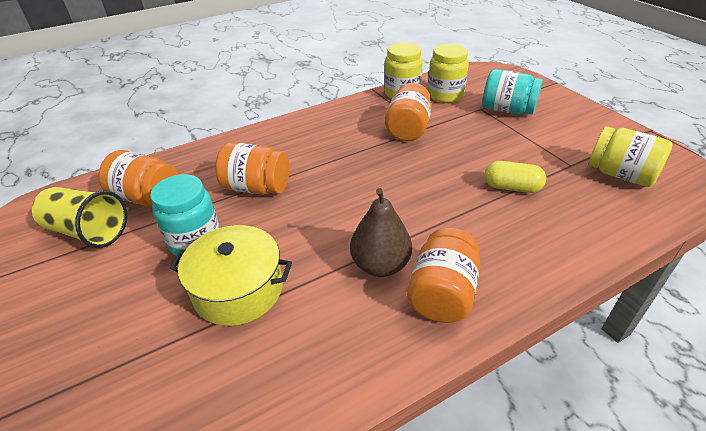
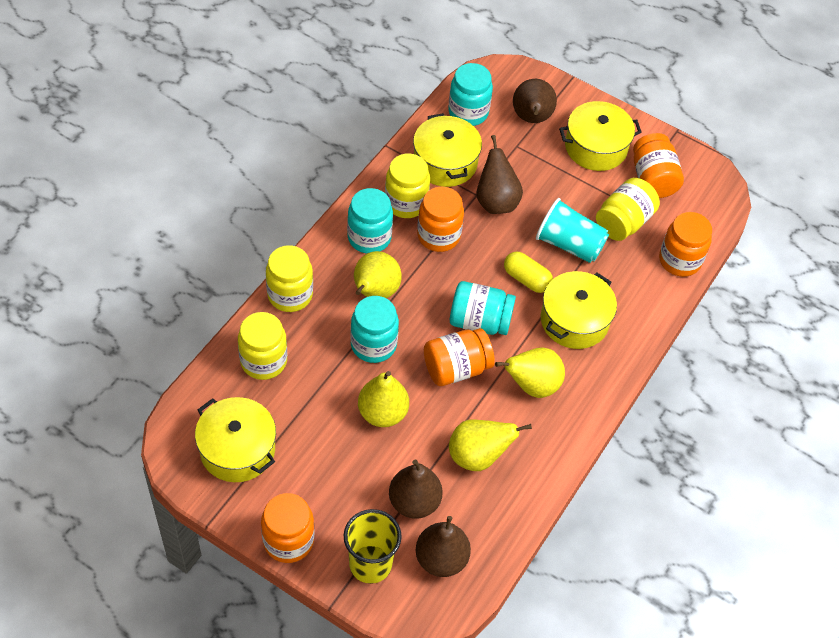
brown pear: [350,188,412,277] = 1 -> [389,460,443,519] [416,516,471,577] [476,135,523,214] [513,79,557,123] = 4
orange jar: [99,150,179,206] [215,142,290,195] [385,83,432,141] [407,228,481,323] = 4 -> [261,493,314,563] [417,187,464,252] [424,328,495,386] [633,133,684,198] [659,212,712,277] = 5
turquoise cup: none = 0 -> [536,198,609,263] = 1
turquoise jar: [150,174,220,256] [482,69,543,115] = 2 -> [347,188,393,254] [350,296,399,363] [448,63,493,126] [450,281,516,335] = 4
yellow jar: [384,42,423,99] [428,44,469,103] [589,126,673,187] = 3 -> [238,312,287,380] [266,245,313,312] [385,154,430,218] [596,178,660,241] = 4
yellow pear: none = 0 -> [354,251,402,298] [358,371,409,427] [449,419,532,471] [495,347,565,398] = 4
yellow pot: [170,225,292,326] = 1 -> [195,397,276,482] [413,113,482,187] [541,271,617,349] [559,101,642,171] = 4

